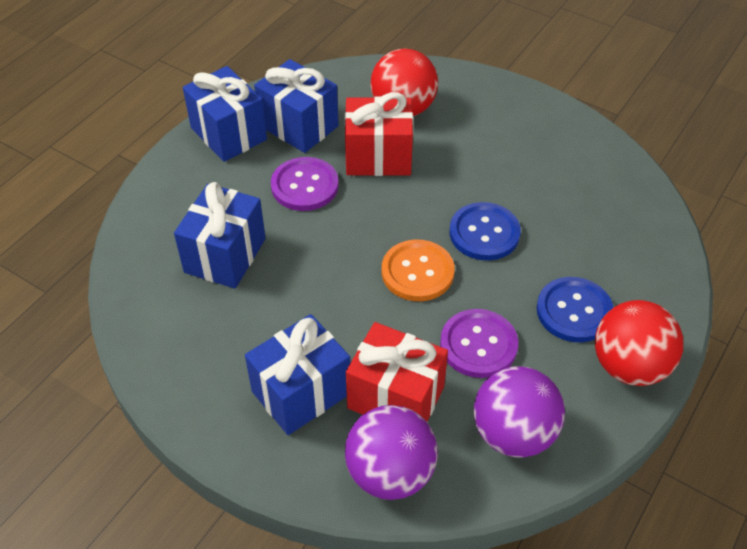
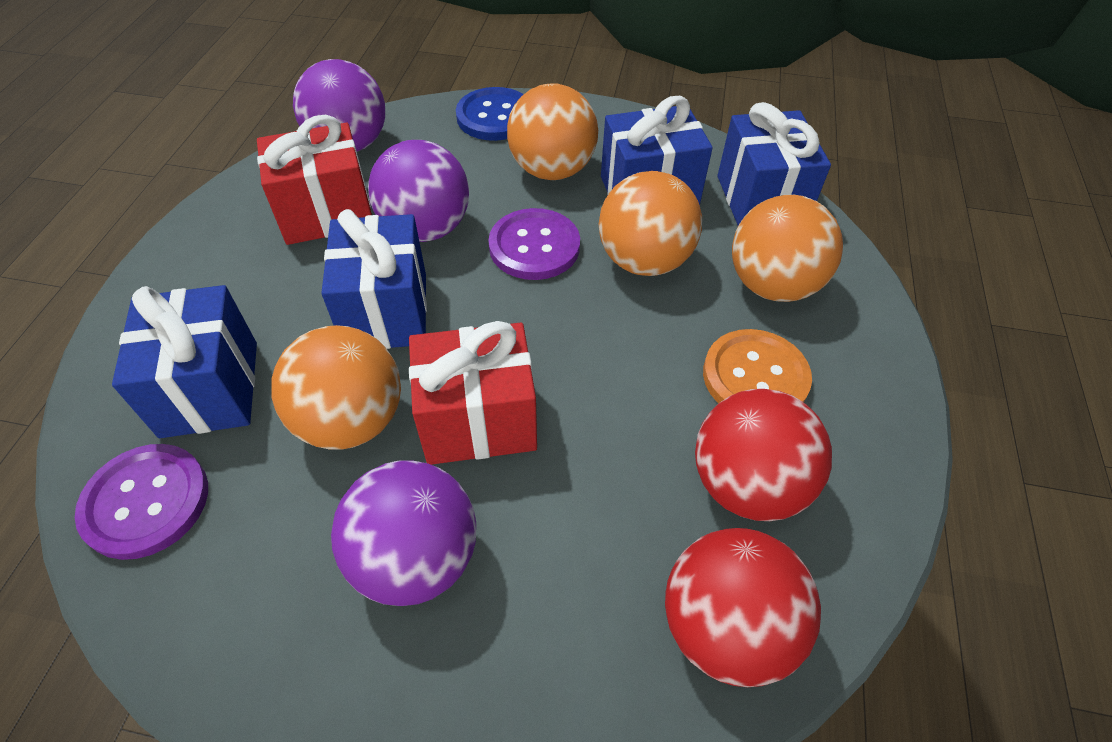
blue button: [450,202,521,261] [537,277,614,342] = 2 -> [456,87,524,141] = 1
orange ball: none = 0 -> [271,325,401,450] [507,83,598,180] [599,171,702,276] [732,195,843,302] = 4
purple ball: [345,405,438,500] [474,366,565,458] = 2 -> [293,59,385,152] [331,460,476,606] [368,140,469,242] = 3

